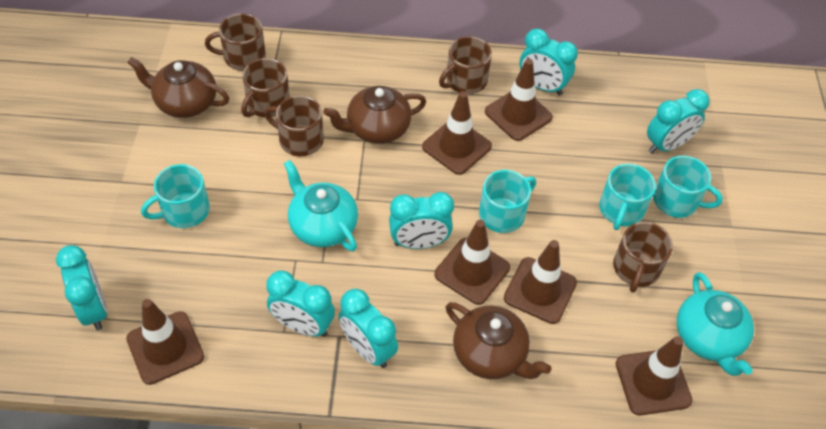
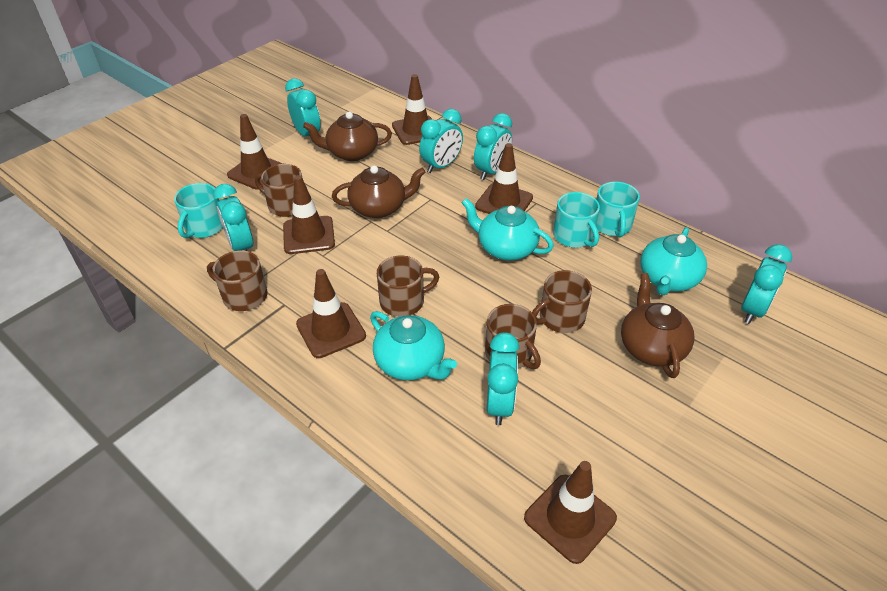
turquoise mug: [141,164,210,228] [479,170,536,233] [599,164,656,230] [653,156,723,218] = 4 -> [174,183,223,238] [553,192,600,248] [596,182,640,238] = 3
turquoise teapot: [284,160,358,251] [677,272,754,376] = 2 -> [370,311,457,380] [462,198,554,261] [640,227,707,295] = 3

